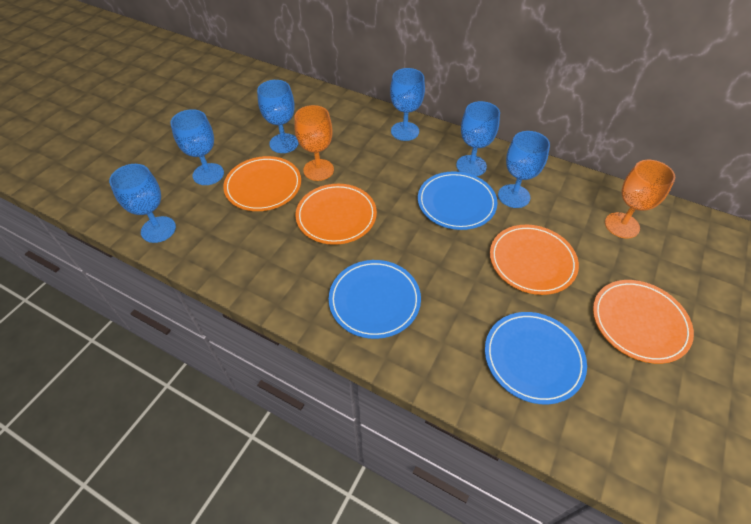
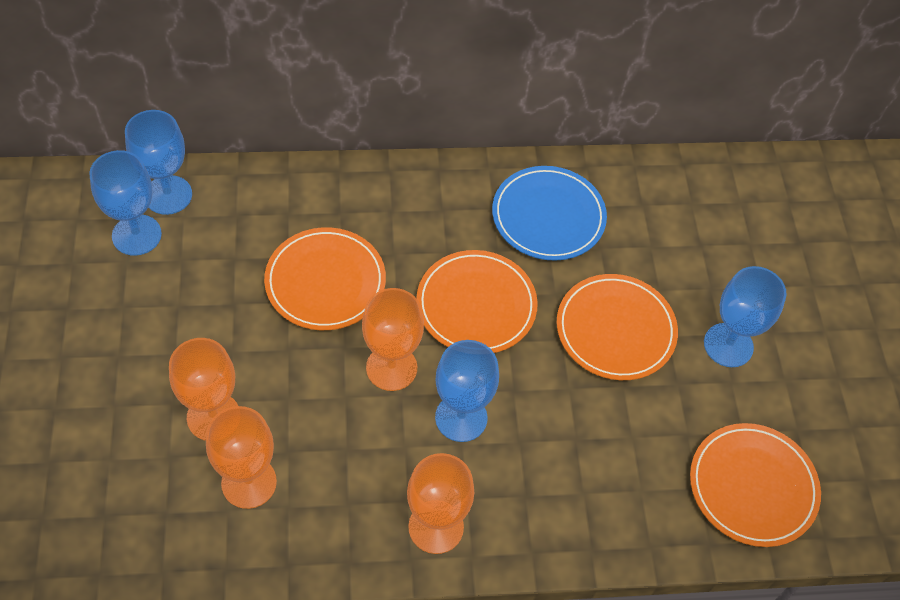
blue goblet: [109,164,176,243] [170,109,224,185] [257,80,299,153] [390,68,425,141] [456,101,500,176] [498,131,550,208] = 6 -> [89,150,162,256] [125,110,192,215] [435,340,499,442] [704,266,787,367] = 4
blue plate: [329,260,421,339] [418,171,497,230] [485,312,587,404] = 3 -> [492,166,607,261] = 1
orange goblet: [294,105,334,181] [605,160,675,239] = 2 -> [169,338,238,441] [206,406,277,509] [362,288,424,391] [407,453,474,554] = 4

